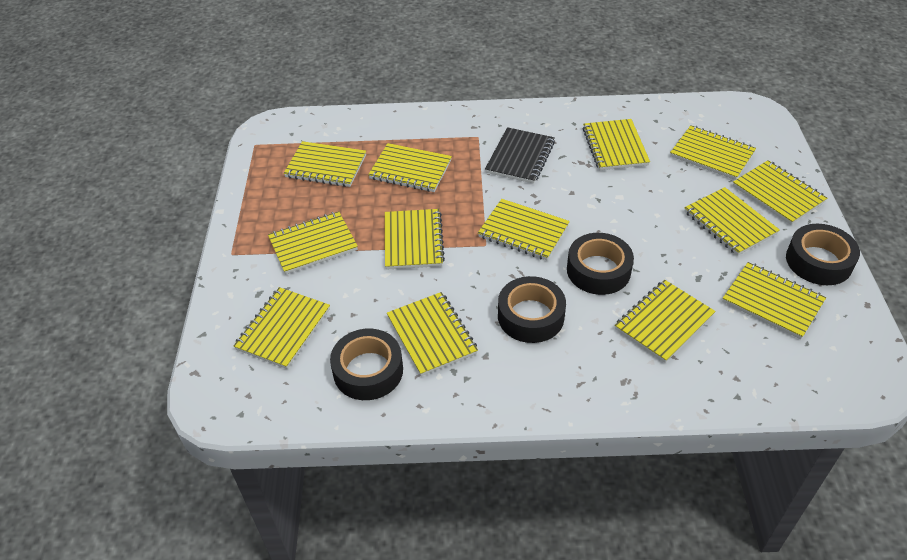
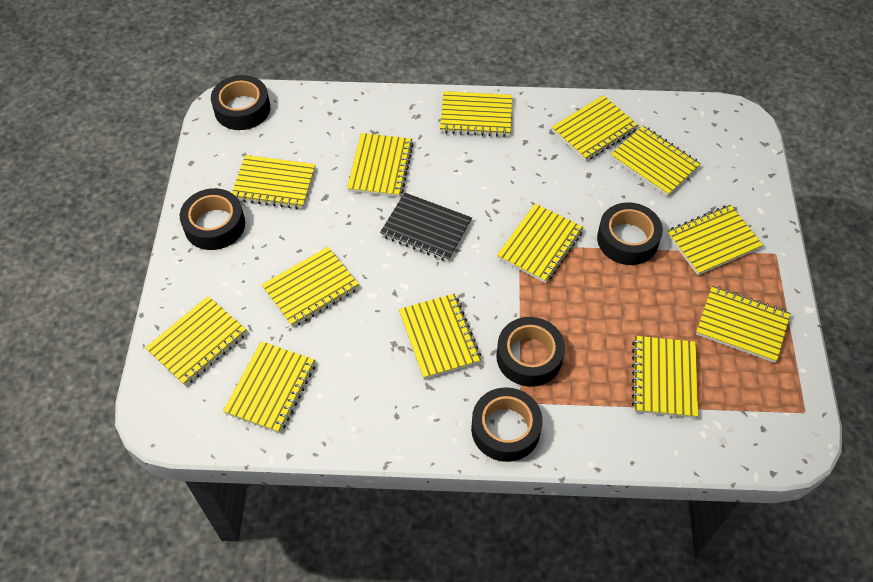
black tape: [330,329,403,400] [498,276,566,343] [567,233,634,295] [786,224,860,285] = 4 -> [180,188,245,250] [211,75,270,130] [471,387,543,462] [496,317,565,387] [597,202,663,265] = 5

